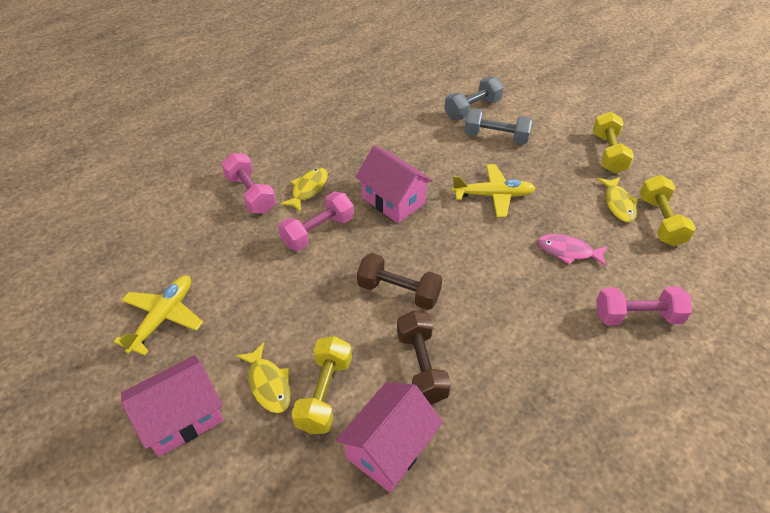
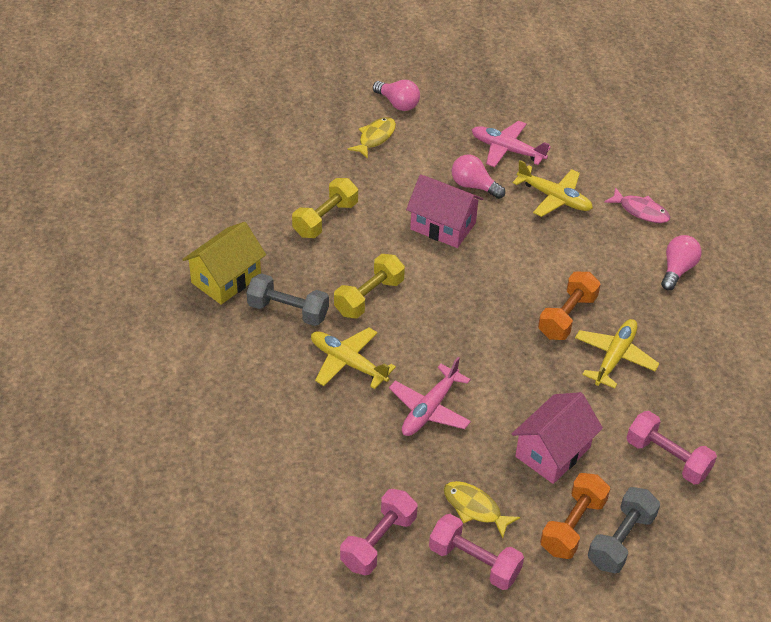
brown dumbbell: [357,253,442,310] [397,311,451,404] = 2 -> none = 0
orange dumbbell: none = 0 -> [538,272,601,340] [540,473,610,559] = 2
pink house: [121,355,224,457] [336,382,443,492] [355,146,433,223] = 3 -> [406,174,483,248] [512,392,603,484] = 2
pink light bulb: none = 0 -> [373,80,420,111] [452,155,505,199] [661,235,702,290] = 3
pink plane: none = 0 -> [389,357,471,436] [472,121,551,167] = 2
yellow dumbbell: [291,336,352,434] [593,112,634,173] [639,175,696,246] = 3 -> [292,178,358,238] [334,254,405,318] = 2
yellow fish: [236,343,291,413] [280,167,328,212] [597,177,638,223] = 3 -> [347,117,396,159] [444,481,520,538] = 2
yellow house: none = 0 -> [182,222,266,305] = 1
yellow plane: [114,276,203,356] [452,164,536,217] = 2 -> [311,328,396,389] [512,160,593,217] [575,319,659,388] = 3

